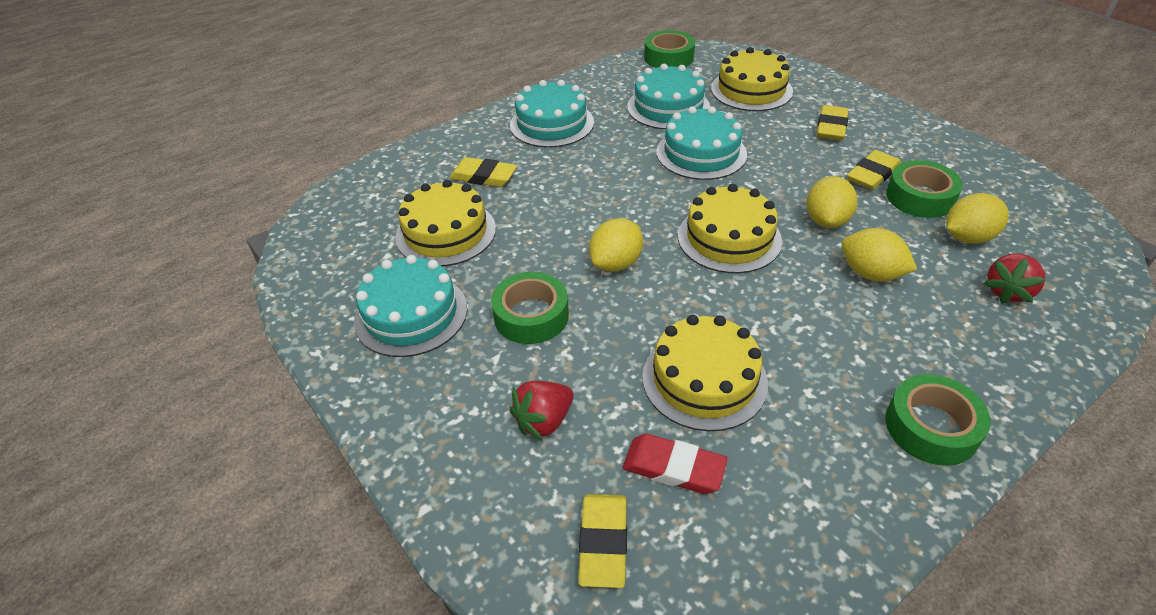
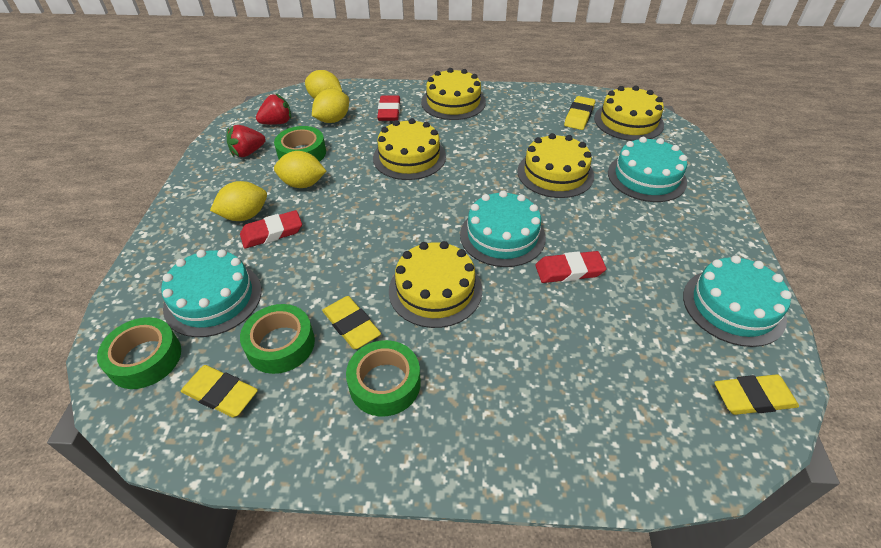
red eraser: [623,434,728,494] = 1 -> [240,210,302,249] [377,95,400,121] [535,251,607,283] = 3
yellow cake: [395,180,496,266] [642,315,768,431] [678,184,782,273] [711,47,793,111] = 4 -> [373,118,446,180] [389,241,482,328] [421,68,486,120] [517,133,594,198] [594,86,664,141] = 5

